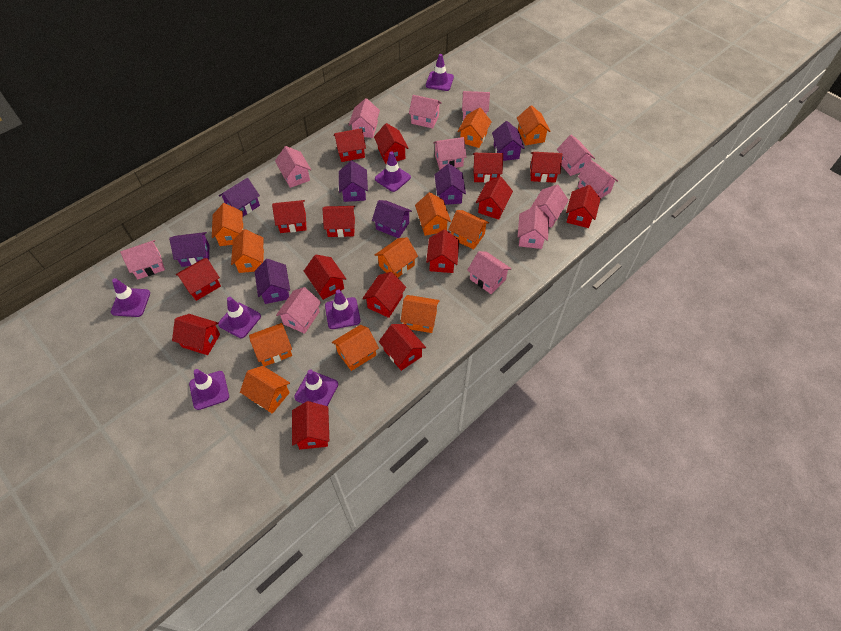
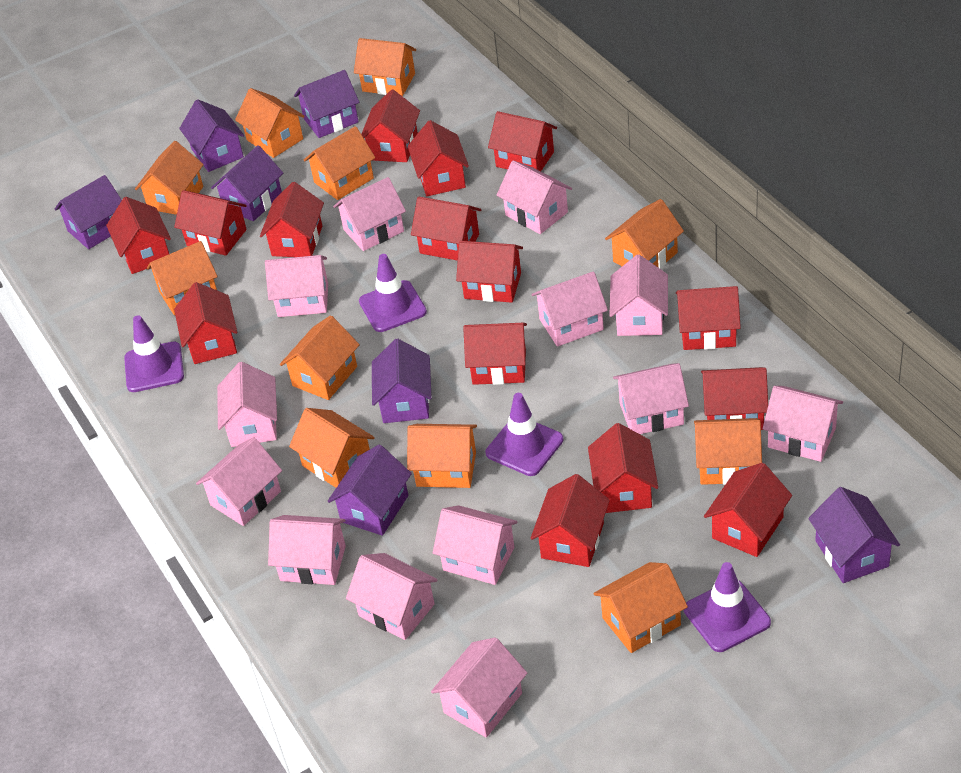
pink house: [120,240,165,279] [275,146,311,188] [276,287,321,334] [349,98,380,138] [409,95,442,128] [433,137,466,170] [462,91,490,120] [467,251,511,294] [518,206,549,249] [531,185,569,228] [557,135,595,176] [578,160,618,198] = 12 -> [196,437,282,526] [217,362,277,447] [265,255,328,317] [268,515,346,585] [333,177,406,251] [346,553,438,640] [431,638,527,738] [433,505,518,585] [497,160,572,234] [531,271,608,347] [609,255,668,336] [613,363,689,434] [763,386,843,462] = 13
purple traffic cone: [111,278,150,317] [189,369,229,410] [218,297,261,338] [294,369,338,406] [325,289,361,329] [375,151,411,192] [426,54,454,91] = 7 -> [124,315,184,392] [359,254,427,332] [486,393,563,476] [684,562,771,652] = 4

